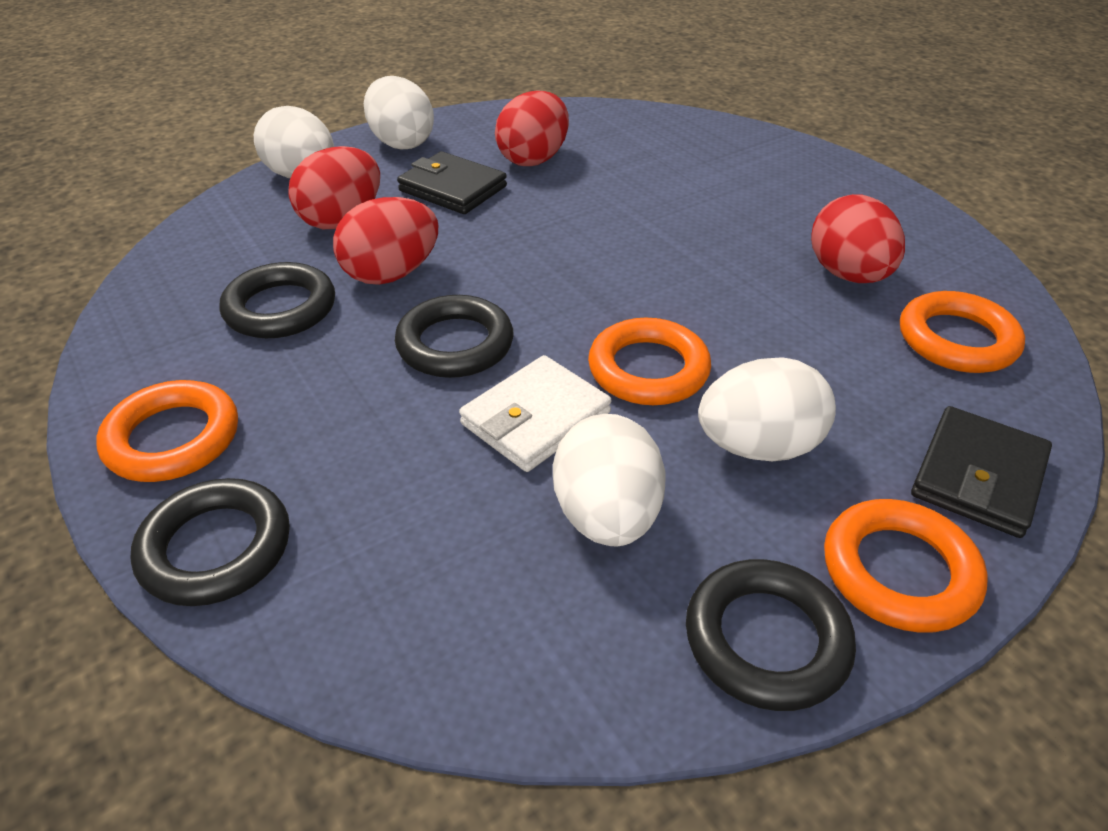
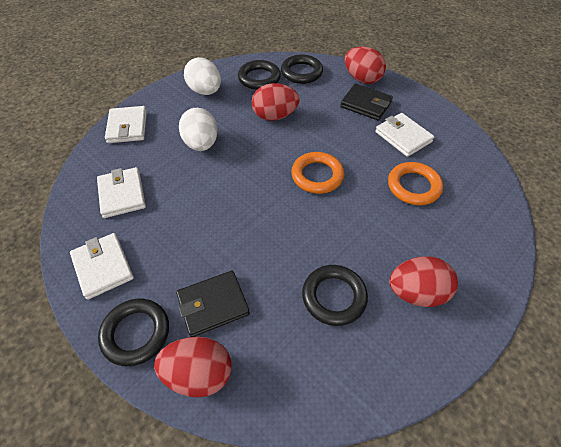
orange ring: [96,380,238,482] [588,318,711,405] [824,499,988,633] [900,291,1025,373] = 4 -> [291,152,344,194] [388,162,443,205] = 2
white egg: [254,106,334,178] [364,76,434,149] [553,414,666,546] [698,357,836,461] = 4 -> [179,108,218,151] [184,57,221,95] = 2
white wallet: [459,355,611,472] = 1 -> [70,233,134,300] [97,167,146,218] [105,106,147,143] [375,113,434,157] = 4

